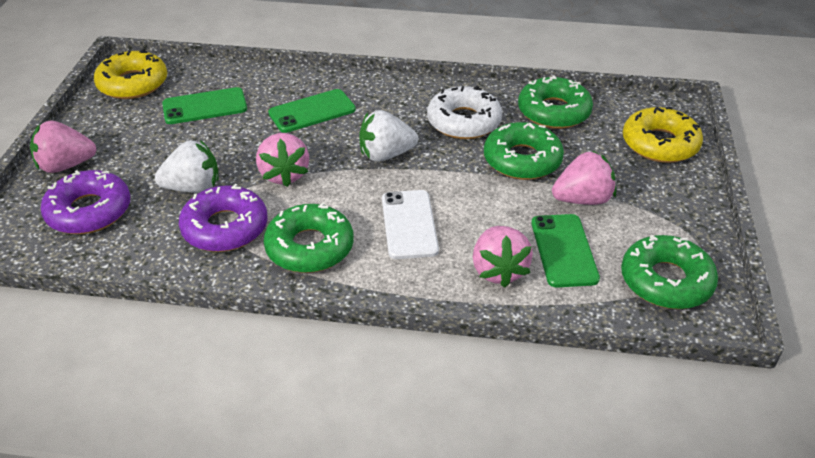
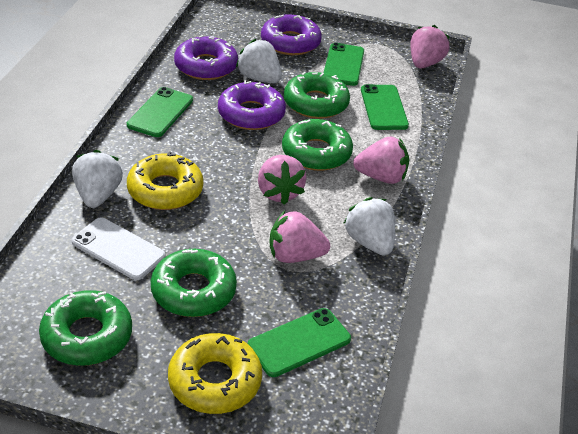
green phone: [162,87,247,124] [268,89,356,133] [531,214,600,288] = 3 -> [127,87,193,137] [248,308,351,377] [324,43,364,86] [361,84,409,130] = 4
purple donut: [40,170,130,234] [179,184,268,252] = 2 -> [174,35,238,80] [218,80,286,130] [261,15,322,55] = 3
white donut: [427,86,502,139] = 1 -> none = 0
white strawberry: [155,140,219,193] [359,110,418,162] = 2 -> [72,150,123,208] [236,39,282,83] [343,197,395,256] = 3

